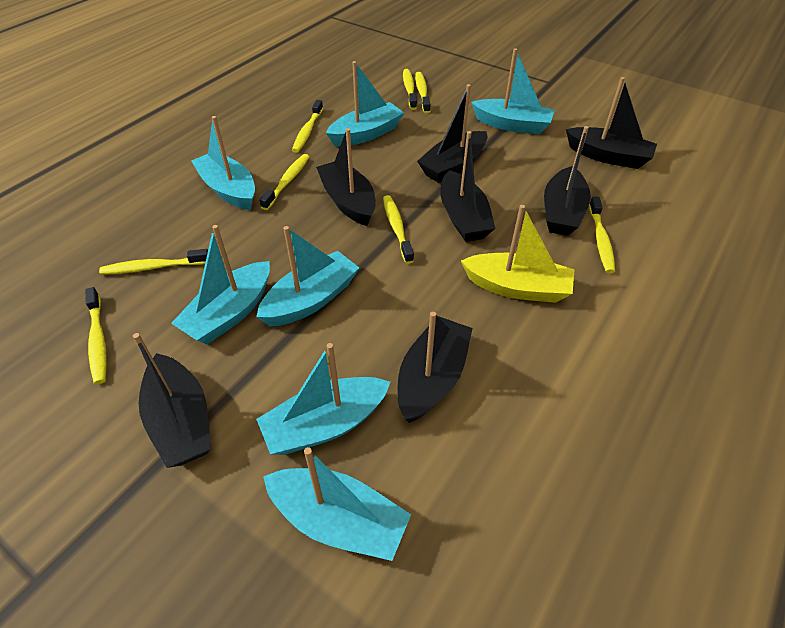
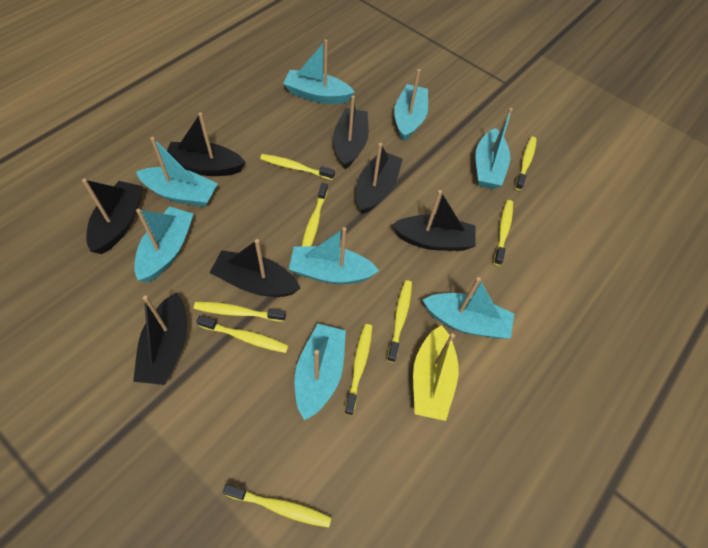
turquoise boat: [171,225,270,345] [191,116,255,210] [256,226,359,327] [256,343,390,455] [263,447,411,561] [326,61,404,146] [471,48,555,134] = 7 -> [134,207,194,282] [136,137,218,207] [283,39,355,104] [289,227,379,284] [295,323,346,421] [394,69,428,141] [423,277,514,339] [475,108,513,189] = 8
yellow toothbrush: [85,287,107,384] [99,249,208,275] [259,154,310,210] [292,100,323,153] [383,195,414,264] [403,69,417,110] [415,72,430,113] [589,196,615,273] = 8 -> [194,302,286,322] [196,315,289,353] [223,484,332,528] [260,154,335,180] [302,183,328,246] [344,324,372,415] [387,280,412,363] [494,200,513,266] [515,137,537,190] = 9

